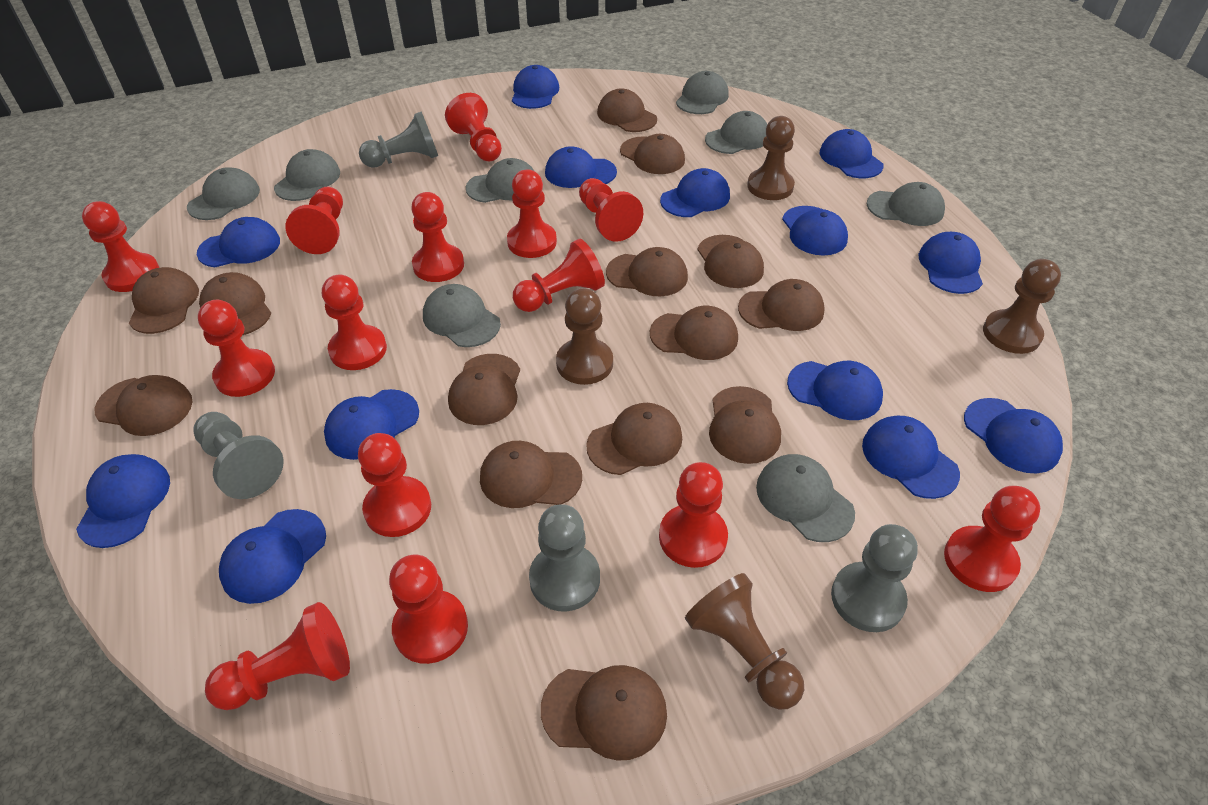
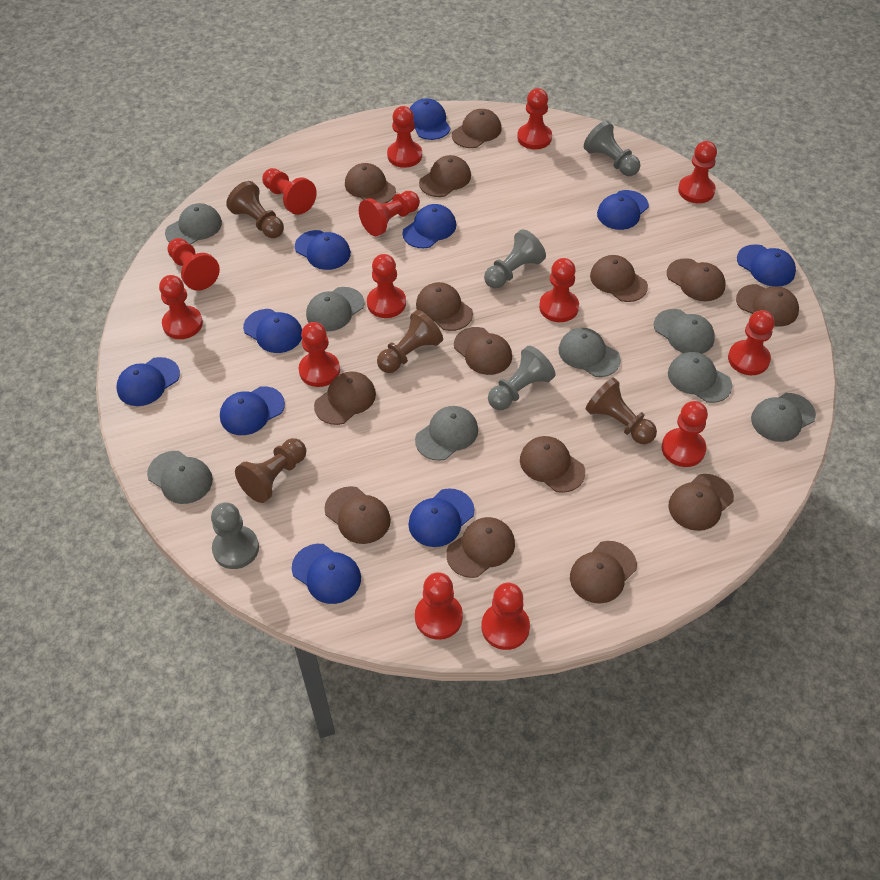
blue cap: [76,454,170,548] [197,217,280,267] [219,509,326,604] [324,389,419,460] [512,65,559,109] [545,146,617,188] [660,168,730,217] [782,206,848,256] [787,361,883,420] [820,129,884,178] [862,416,960,499] [919,232,983,294] [964,398,1063,474] = 13 -> [116,357,180,406] [220,386,285,435] [243,309,302,353] [292,544,361,604] [295,230,351,270] [402,204,456,248] [408,488,474,547] [410,99,451,140] [597,190,649,230] [737,244,796,287] = 10

